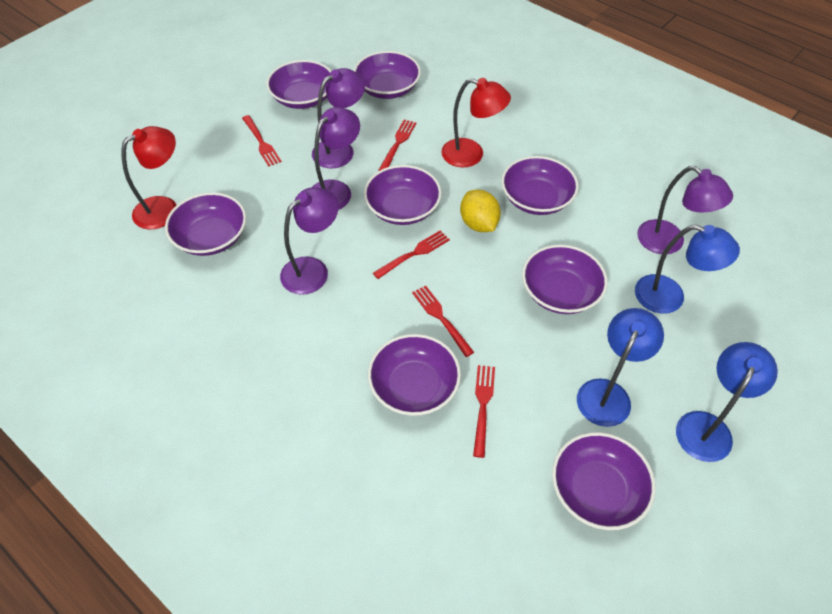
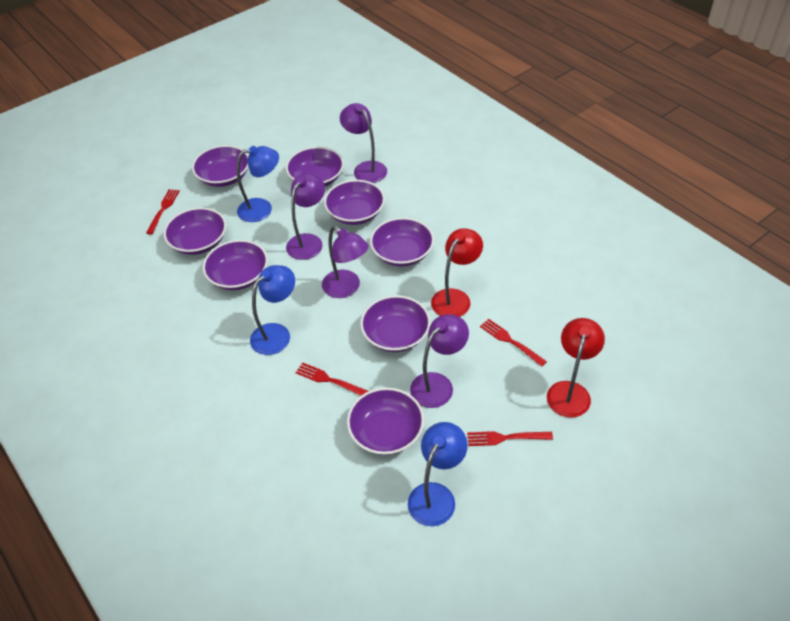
red fork: [242,115,281,167] [373,230,450,279] [379,120,416,171] [412,285,474,357] [473,365,495,458] = 5 -> [146,189,180,235] [295,362,368,396] [467,431,553,446] [480,319,547,367] = 4
yellow lemon: [460,190,501,232] = 1 -> none = 0

